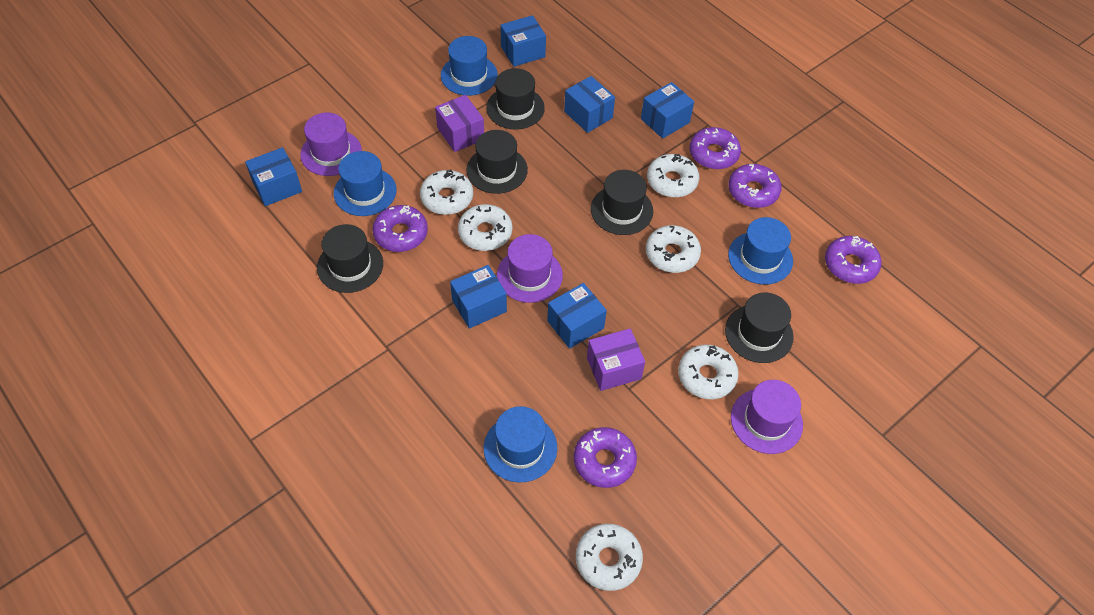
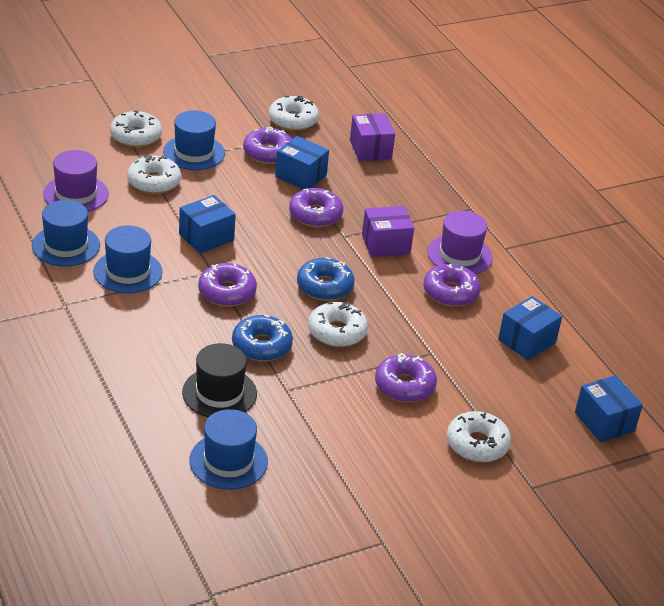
black hat: [317,224,383,293] [466,130,528,194] [486,68,545,129] [591,170,653,235] [725,292,794,363] = 5 -> [182,343,257,418] = 1
blue box: [245,147,302,206] [450,265,507,329] [500,15,546,67] [547,283,607,349] [564,76,615,133] [641,82,694,139] = 6 -> [179,195,236,253] [275,136,329,189] [498,296,562,360] [575,375,643,442] = 4
blue donut: none = 0 -> [232,315,293,361] [297,257,355,301] = 2
purple hat: [300,112,362,176] [497,234,563,303] [731,380,803,454] = 3 -> [43,150,109,212] [427,211,493,274] = 2
white donut: [420,169,473,215] [458,204,512,251] [576,524,643,591] [646,225,701,273] [647,154,699,198] [678,344,739,399] = 6 -> [110,110,162,147] [127,155,181,194] [269,96,319,131] [308,302,368,347] [447,411,511,462] = 5

